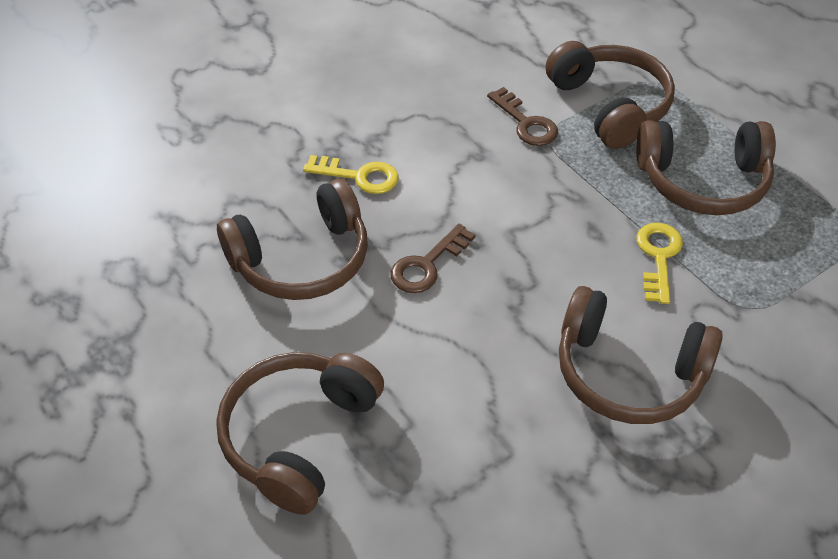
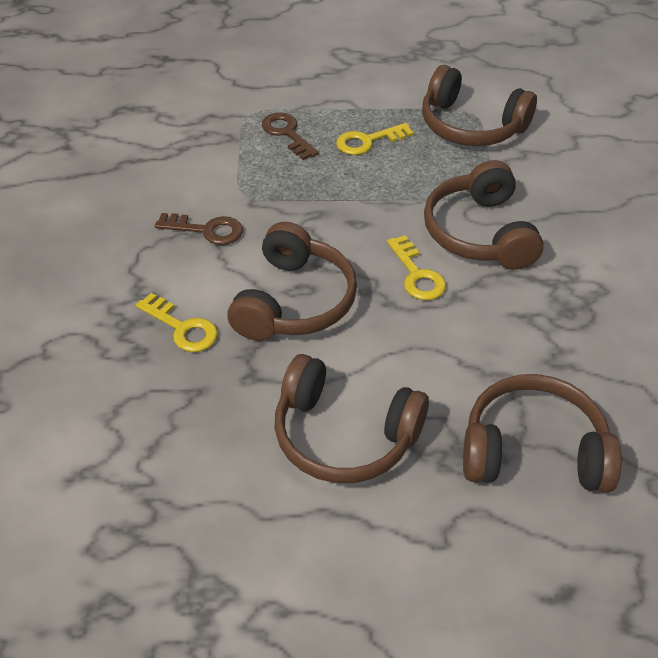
yellow key: [303,155,399,194] [636,223,683,304] = 2 -> [136,293,218,352] [336,123,414,155] [387,235,446,300] = 3

